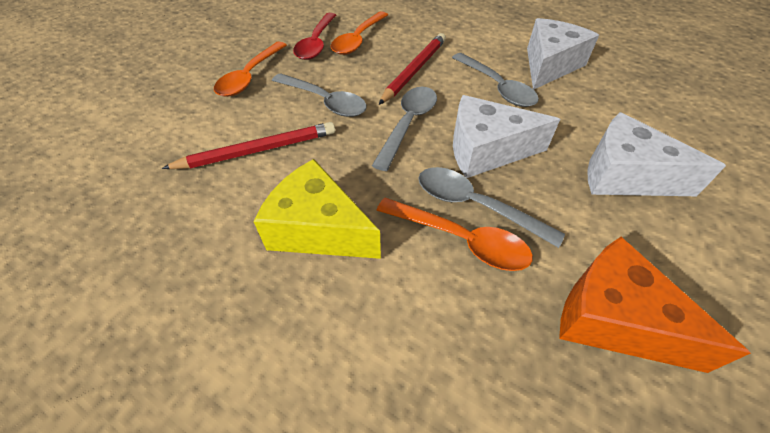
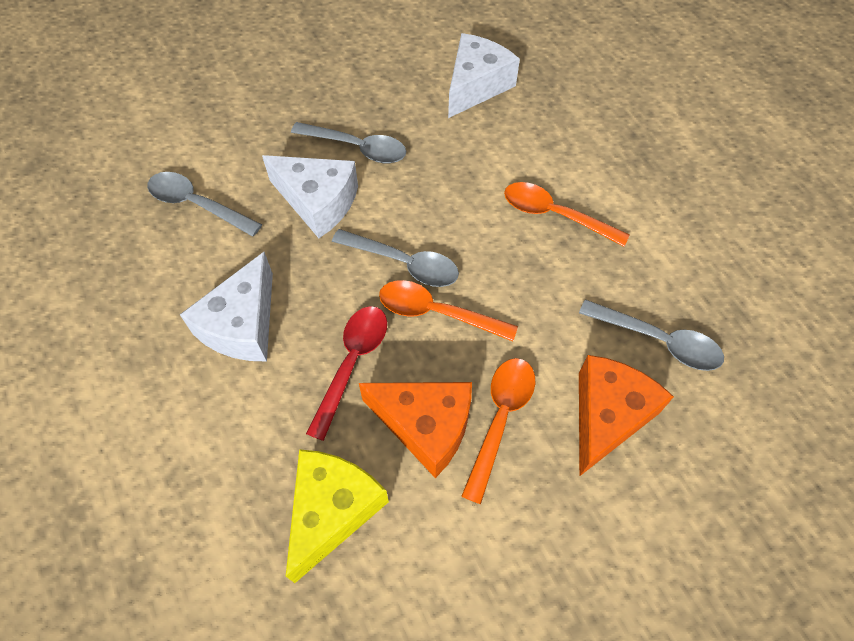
orange cheese: [559,237,751,373] = 1 -> [359,382,472,478] [579,355,674,477] = 2
red pencil: [162,122,335,169] [379,33,446,105] = 2 -> none = 0

